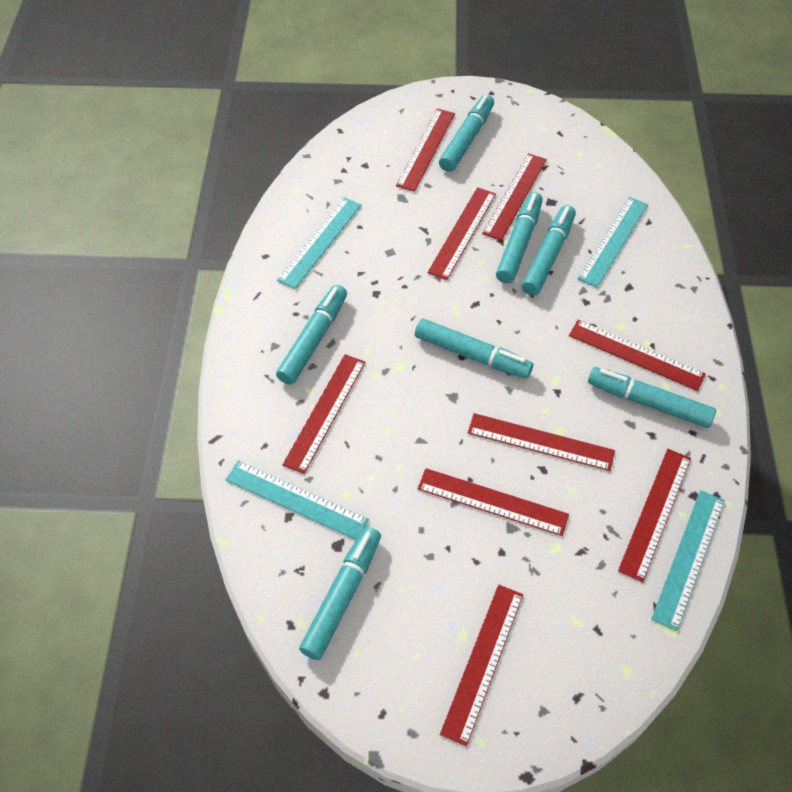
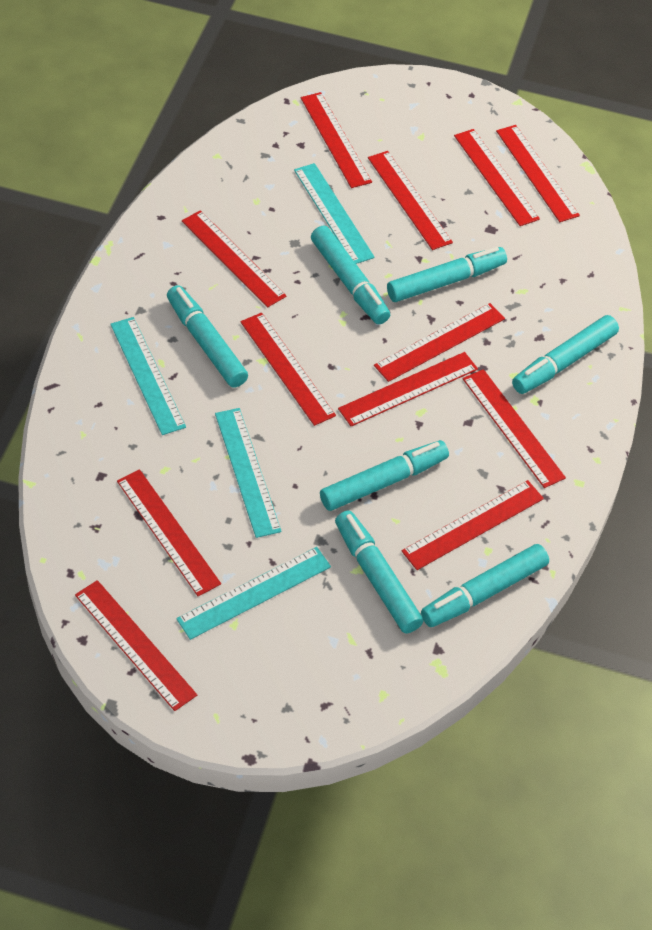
red ruler: [282,354,365,474] [396,108,455,192] [417,468,569,536] [427,187,496,280] [440,585,523,746] [468,413,615,471] [482,153,547,241] [569,320,706,391] [618,449,691,582] = 9 -> [75,580,197,711] [117,469,221,596] [182,210,286,307] [241,313,336,426] [301,92,372,188] [338,352,478,427] [368,151,453,250] [374,303,505,382] [402,480,544,570] [454,129,540,226] [463,369,566,488] [496,125,580,222] = 12

